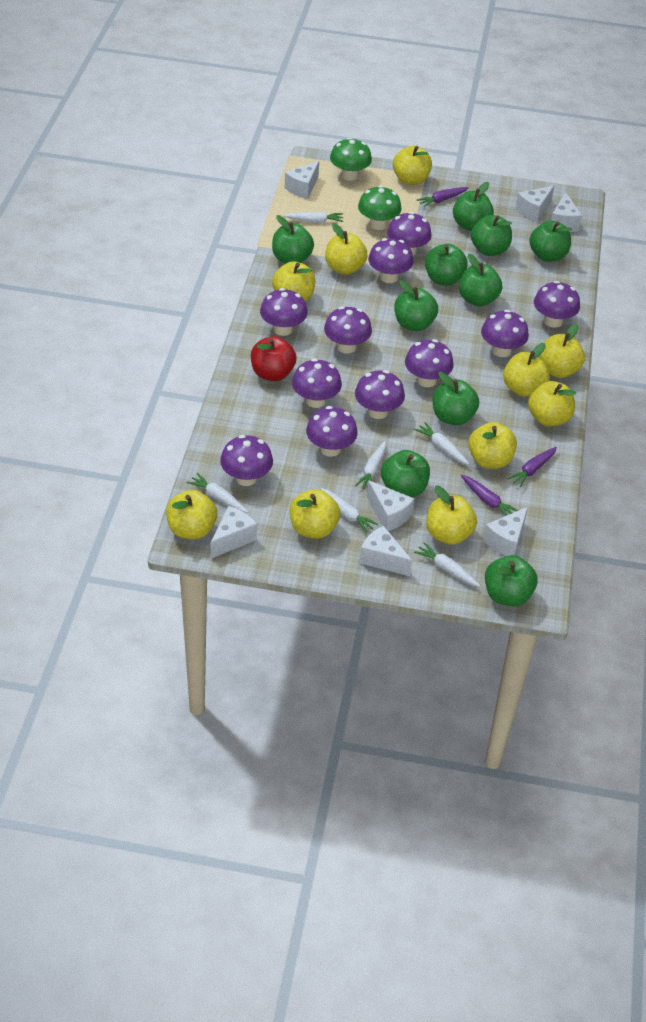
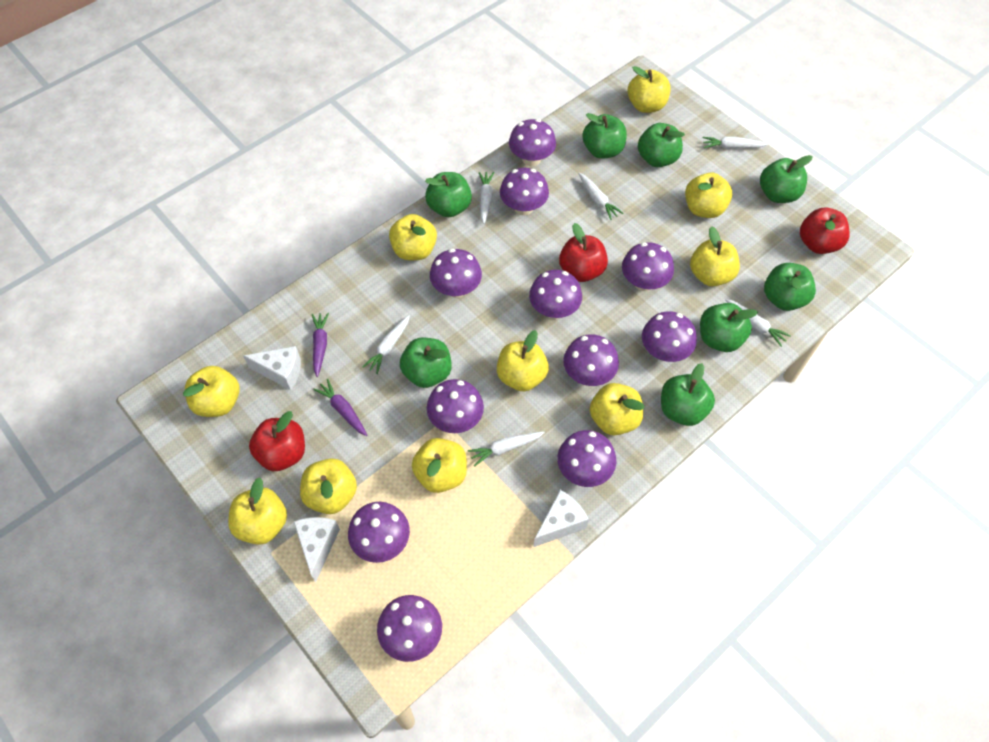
green apple: [272,215,314,264] [381,450,430,497] [394,280,438,331] [425,244,468,286] [433,372,479,425] [453,182,494,231] [459,254,502,307] [471,215,512,256] [485,555,538,606] [529,221,572,262] = 10 -> [400,338,452,388] [425,172,472,217] [582,113,627,159] [638,123,685,167] [661,363,715,426] [700,303,758,352] [760,155,813,203] [764,263,816,311] = 8
green mushroom: [330,137,372,181] [358,185,402,230] = 2 -> none = 0
purple carrot: [417,187,469,207] [461,475,519,516] [507,447,557,488] = 3 -> [312,313,329,377] [313,379,367,436] = 2
red apple: [251,336,297,381] = 1 -> [249,411,305,471] [559,223,608,282] [800,208,850,254] = 3
white cheese: [211,506,257,559] [285,161,319,199] [359,526,412,576] [367,480,414,531] [483,507,528,556] [515,186,554,222] [551,192,582,232] = 7 -> [243,346,301,390] [294,517,340,582] [533,490,589,547] = 3

